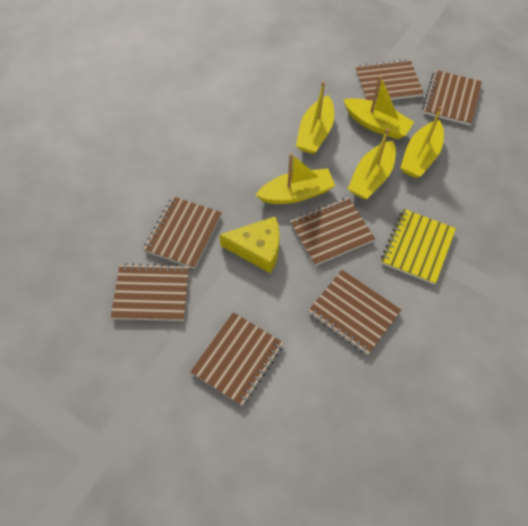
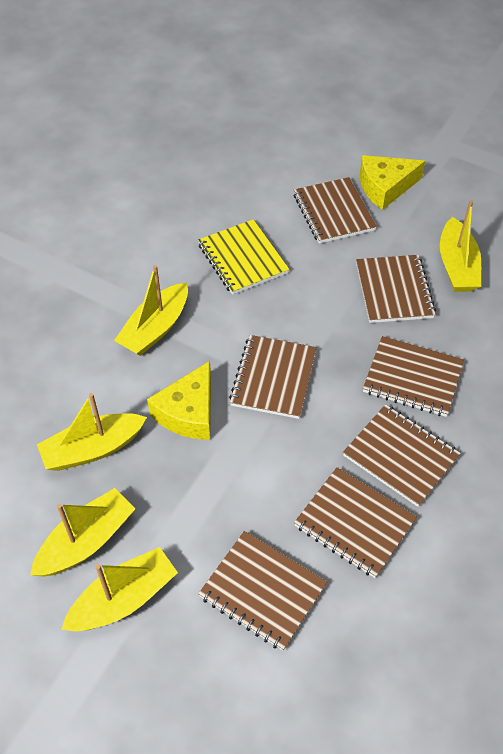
yellow cheese: [219,217,280,273] = 1 -> [147,361,211,440] [360,155,425,210] = 2

